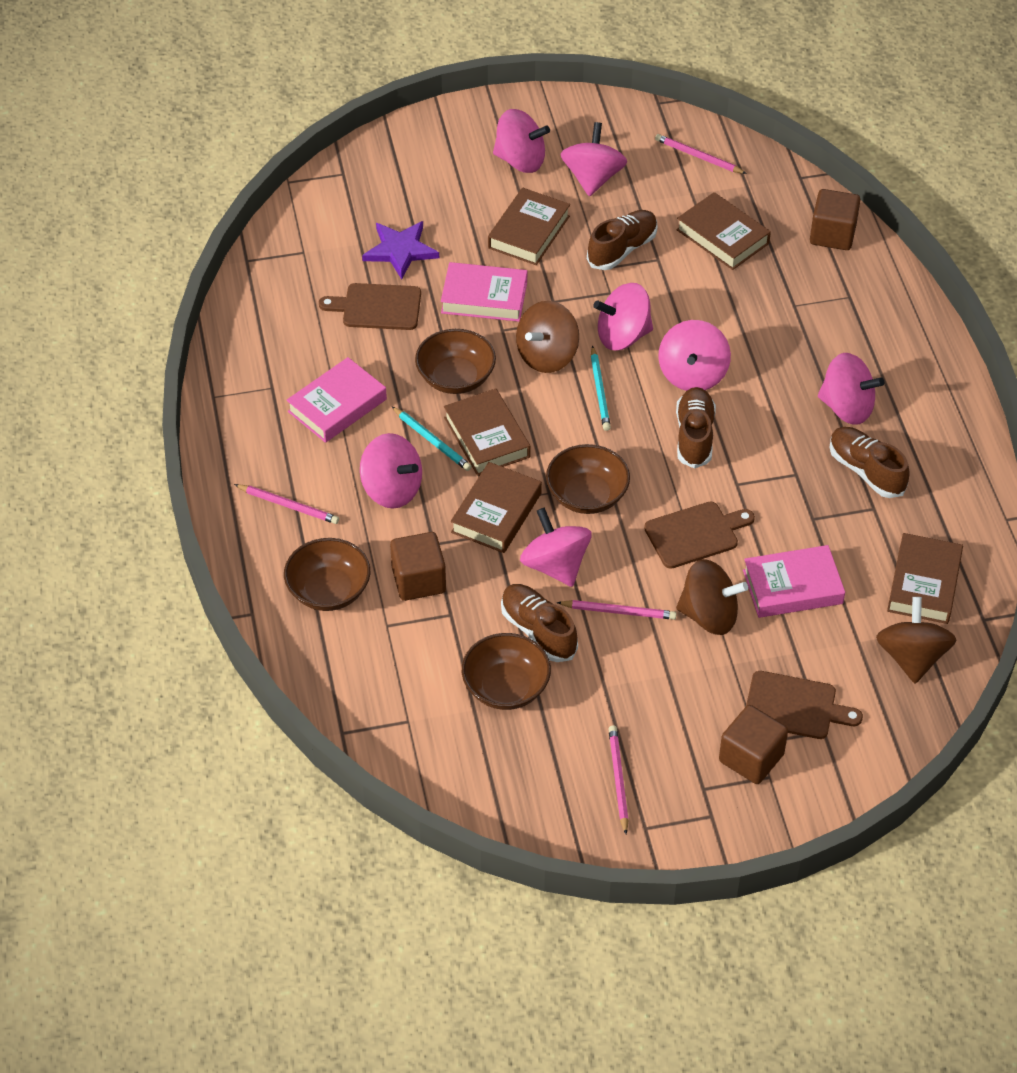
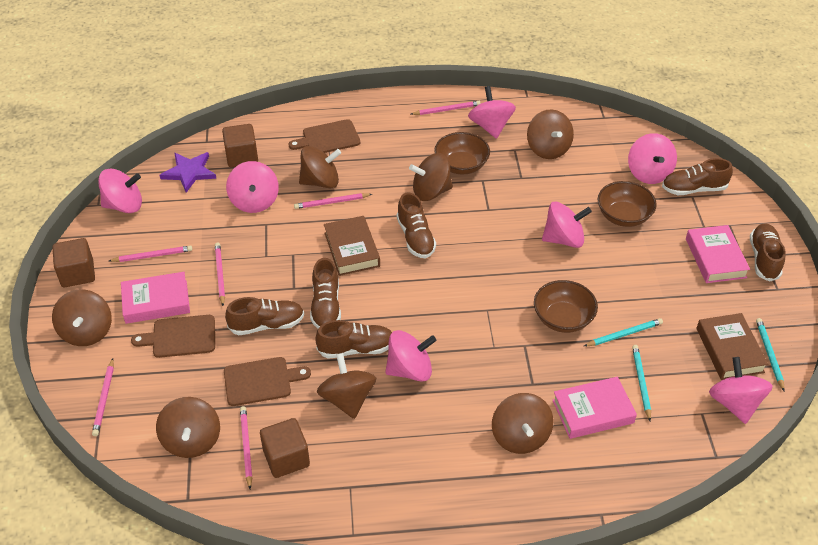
brown book: [444,388,530,476] [451,462,542,553] [488,188,570,265] [676,192,771,270] [887,533,963,624] = 5 -> [324,216,380,276] [696,313,768,380] = 2
brown bowl: [284,538,370,611] [415,329,496,394] [462,633,551,710] [546,444,630,514] = 4 -> [434,132,490,175] [534,280,598,333] [598,181,657,227] = 3
brown shoe: [501,584,578,662] [587,210,657,270] [676,387,716,469] [829,427,910,498] = 4 -> [225,297,304,335] [310,258,341,329] [315,320,392,359] [397,193,436,258] [662,158,733,195] [750,224,785,282] = 6
brown spinning top: [516,301,579,373] [676,559,748,635] [876,597,957,684] = 3 -> [52,289,112,346] [156,397,220,458] [299,146,341,188] [317,353,376,419] [409,153,453,201] [492,393,553,454] [527,109,574,159] = 7
pink pencil: [234,484,339,524] [556,600,677,620] [609,725,629,834] [655,134,747,174] = 4 -> [92,358,114,436] [109,245,192,262] [215,243,225,306] [240,406,253,489] [294,193,372,209] [411,101,481,115] = 6
turquoise pencil: [392,407,472,471] [591,345,611,431] = 2 -> [584,318,663,346] [632,345,651,421] [756,318,785,391] = 3

